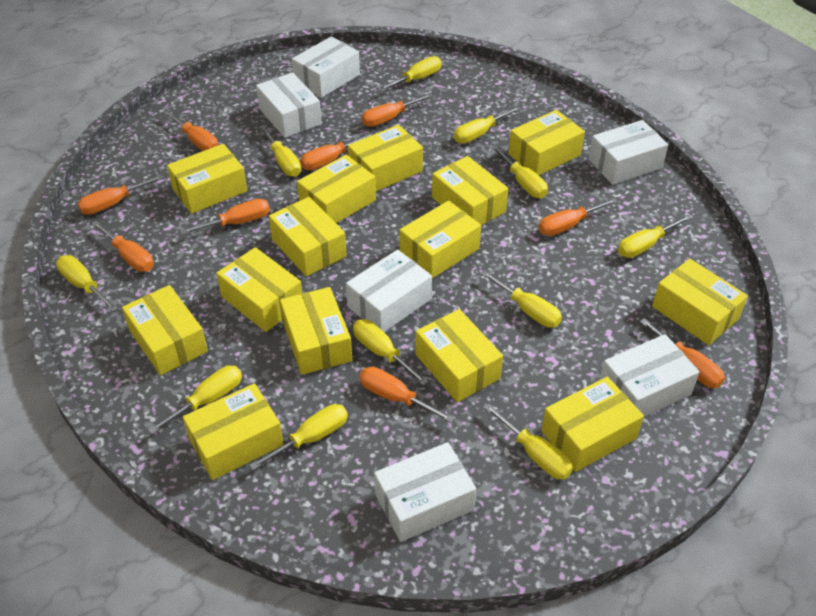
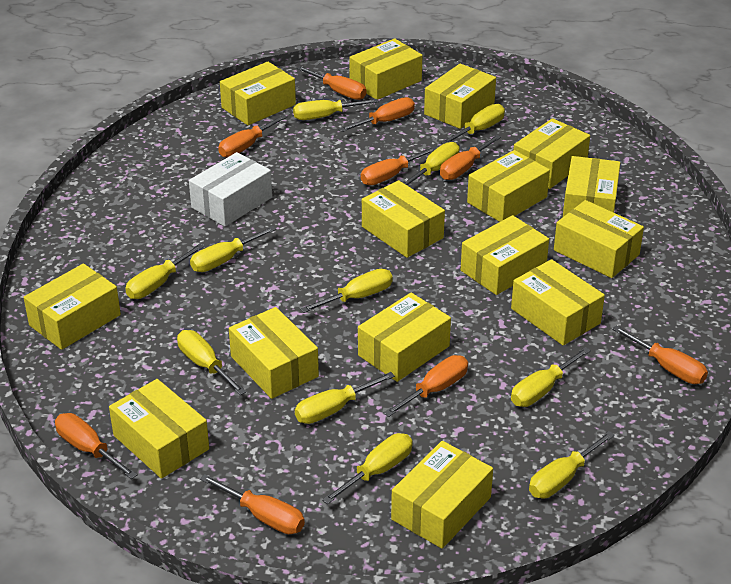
white box: [256,72,322,138] [292,36,360,98] [346,250,432,332] [374,442,476,542] [588,120,668,185] [600,334,700,416] = 6 -> [189,152,272,226] = 1
yellow box: [122,285,208,375] [167,144,247,214] [183,383,284,480] [216,247,302,332] [269,197,347,277] [280,287,352,375] [297,155,376,223] [348,125,423,191] [399,201,481,279] [415,309,503,402] [432,156,508,225] [508,110,585,175] [541,377,644,472] [652,259,748,345] = 14 -> [23,263,121,350] [109,379,209,479] [220,62,296,125] [229,307,319,399] [349,38,423,99] [358,293,451,382] [362,180,445,258] [391,441,493,549] [424,64,496,129] [461,215,549,295] [467,150,550,222] [511,259,605,345] [514,118,590,189] [554,200,644,278] [563,156,620,217] = 15

